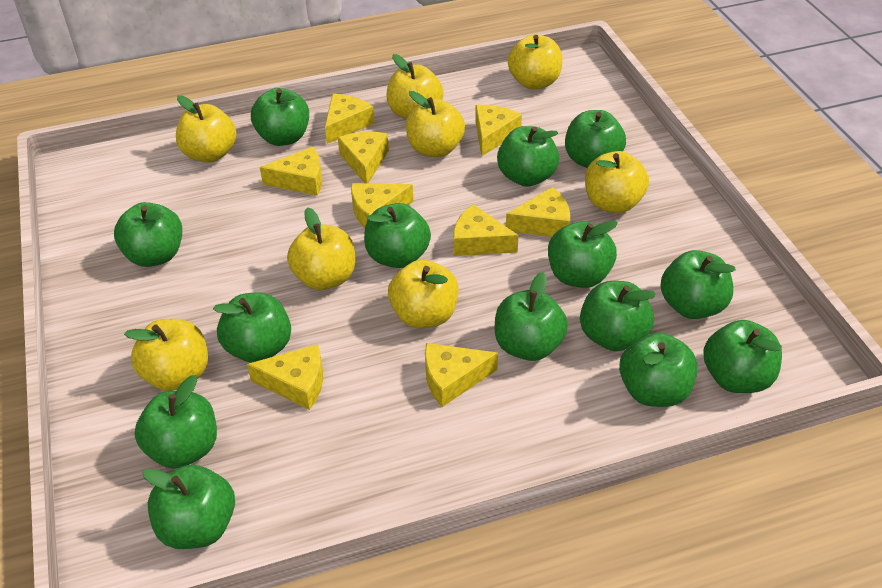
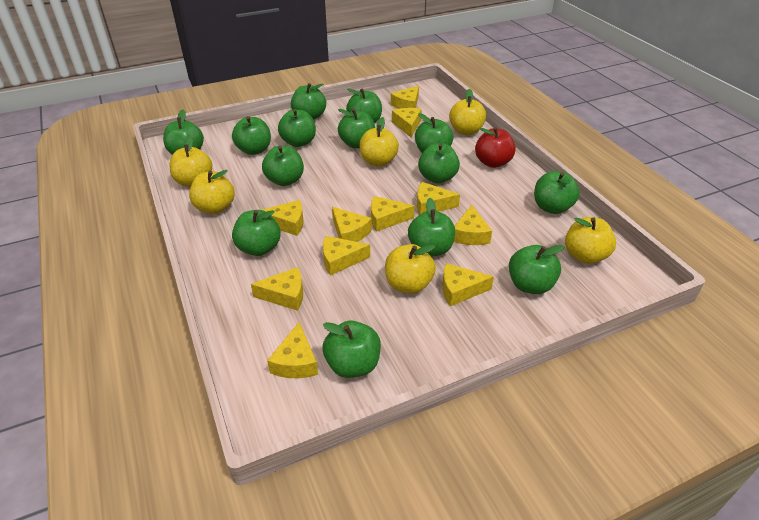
red apple: none = 0 -> [475,127,516,168] = 1
yellow apple: [124,319,208,391] [176,95,236,163] [287,207,355,290] [387,54,443,119] [388,260,459,328] [406,91,465,157] [508,34,563,89] [585,151,649,213] = 8 -> [169,135,212,187] [189,170,235,214] [359,117,399,166] [385,244,436,294] [449,89,486,135] [565,217,616,264] = 6
yellow cheese: [247,344,323,410] [260,147,322,196] [325,94,374,144] [338,132,389,183] [351,183,414,228] [425,343,498,407] [453,204,518,256] [475,105,522,156] [506,187,570,237] = 9 -> [251,267,303,311] [263,200,304,236] [267,322,318,378] [323,236,370,276] [332,207,372,242] [371,196,415,232] [391,86,419,109] [392,108,422,137] [417,182,460,215] [442,263,494,306] [454,205,492,245] = 11

